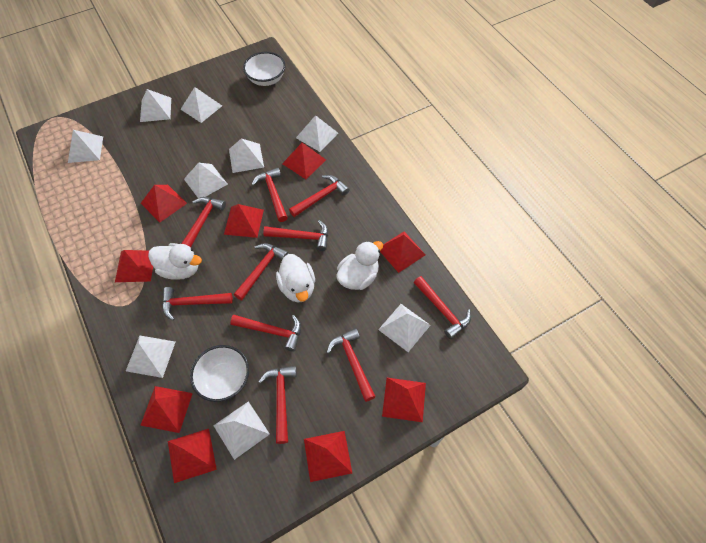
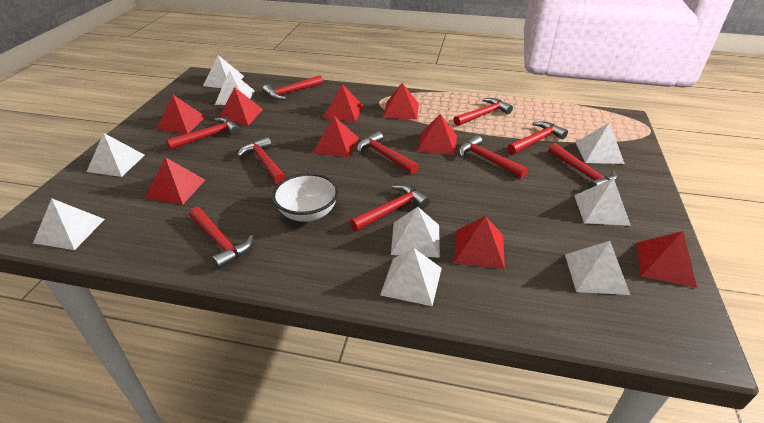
white bowl: [190,345,249,402] [243,52,286,86] = 2 -> [272,173,339,222] = 1
white duck: [148,243,202,280] [276,254,315,303] [337,241,383,290] = 3 -> none = 0

